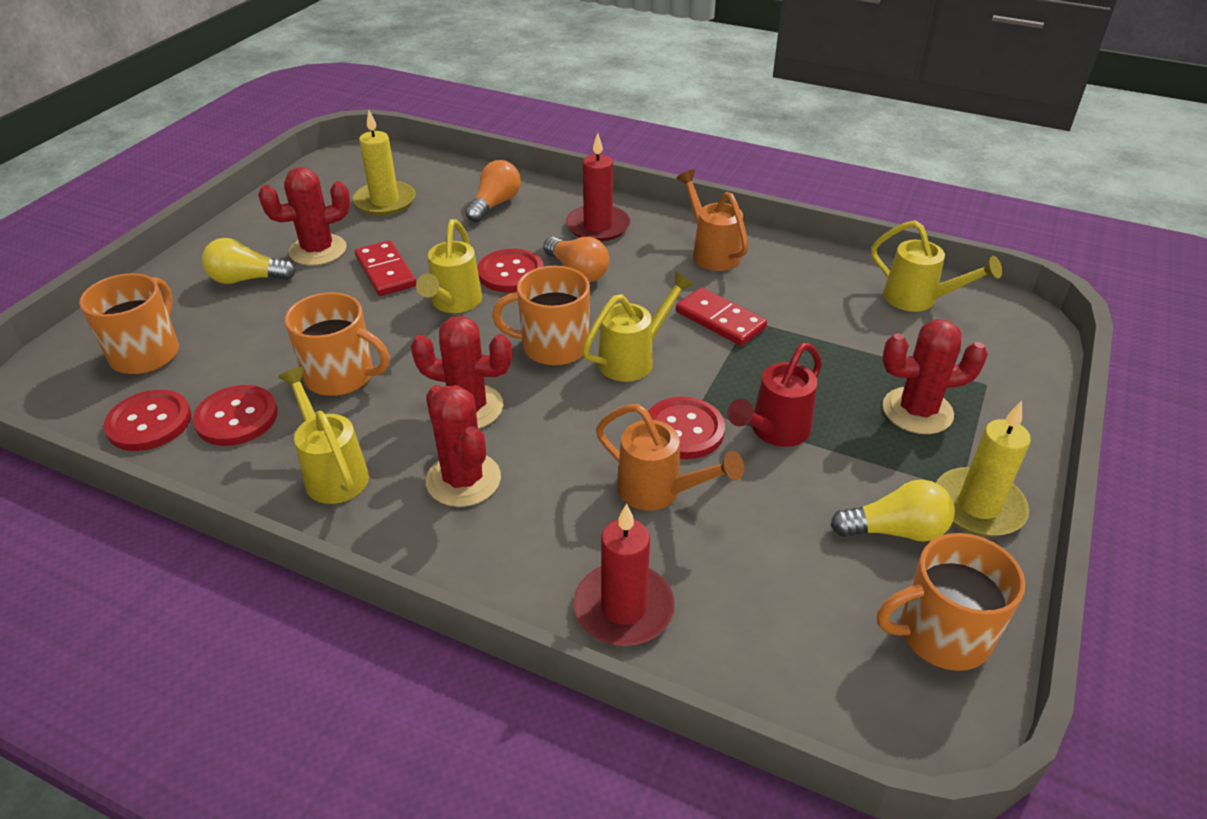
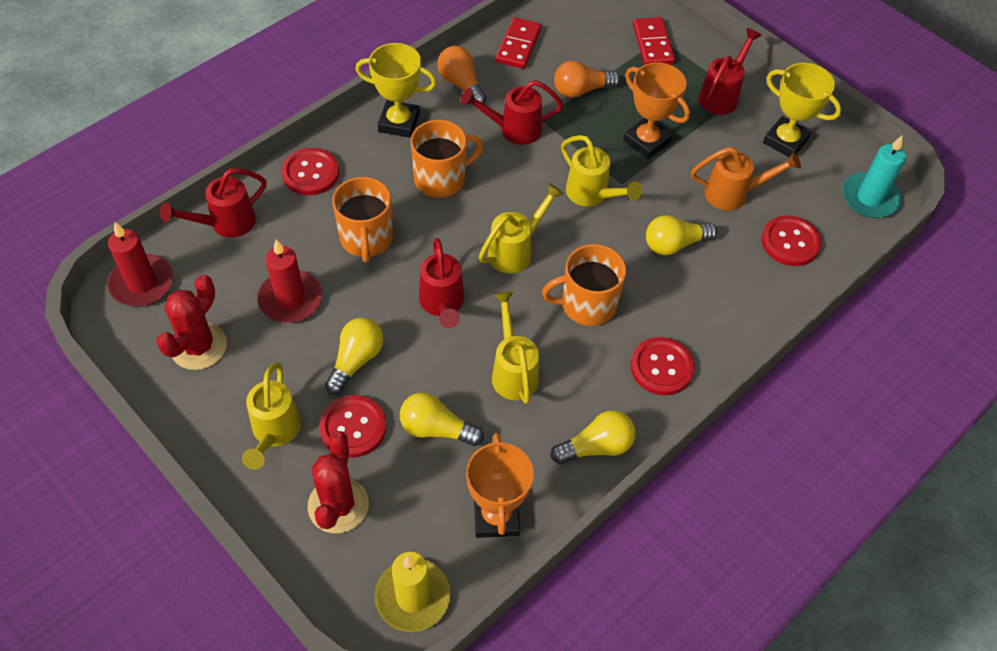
orange mug: [79,273,179,374] [285,292,390,396] [492,266,590,366] [877,533,1025,671] = 4 -> [332,177,393,263] [410,120,483,198] [542,244,626,326] = 3
orange trophy: none = 0 -> [466,433,534,538] [623,62,690,159] = 2
orange watering can: [596,404,744,511] [676,170,749,271] = 2 -> [691,147,801,211] = 1
red cactus: [258,167,350,266] [411,316,512,429] [426,385,501,507] [882,319,988,434] = 4 -> [156,275,227,370] [307,431,369,533] = 2
red watering can: [727,343,822,447] = 1 -> [160,168,267,238] [419,238,464,328] [461,80,563,145] [699,28,762,115] = 4
turquoise candle: none = 0 -> [842,135,906,218] = 1
yellow candle: [353,110,416,216] [936,401,1031,537] = 2 -> [375,552,451,632] = 1
yellow light bulb: [202,238,296,284] [831,480,955,542] = 2 -> [325,318,384,395] [400,392,484,446] [551,410,635,464] [646,215,717,255] = 4
yellow trophy: none = 0 -> [355,43,437,138] [763,63,842,158] = 2

